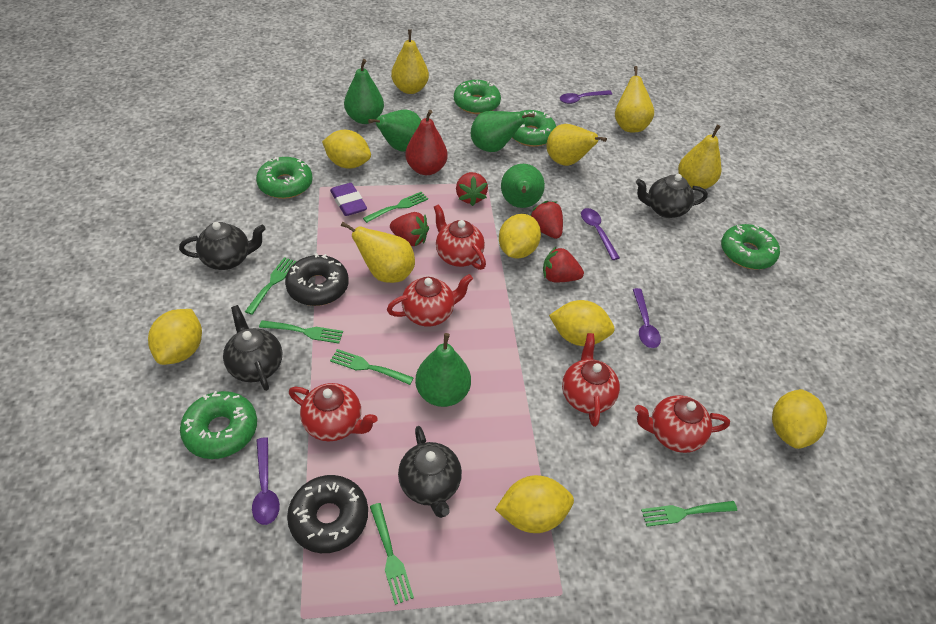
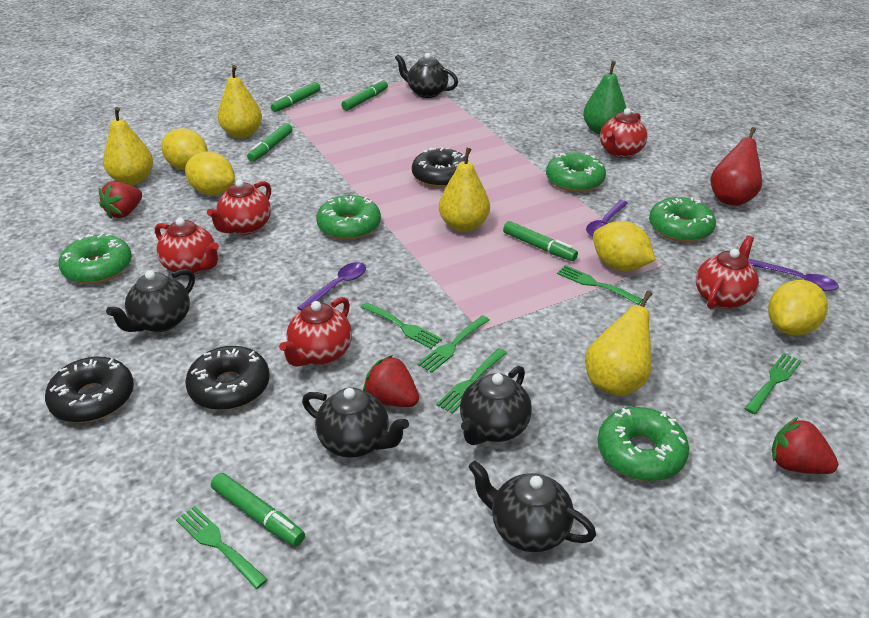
black donut: [285,253,349,306] [287,475,368,553] = 2 -> [45,357,134,423] [185,346,270,410] [412,147,465,188] = 3
black teapot: [179,222,266,270] [223,305,282,391] [398,426,462,518] [636,174,708,218] = 4 -> [106,269,195,332] [302,388,409,458] [395,53,458,98] [460,366,532,445] [468,461,596,552] = 5
green marker: none = 0 -> [211,473,305,546] [247,123,292,162] [271,82,321,112] [341,79,388,111] [503,221,578,261] = 5
green pear: [344,59,384,124] [368,110,421,152] [415,333,471,407] [471,111,535,152] [501,164,545,208] = 5 -> [583,61,626,135] = 1
purple eraser: [330,183,367,216] = 1 -> none = 0
purple spoon: [252,437,280,525] [560,90,612,104] [581,208,620,260] [633,288,661,348] = 4 -> [297,262,366,311] [586,200,628,236] [748,259,839,291] = 3
red strawberry: [390,212,429,246] [456,172,488,206] [530,201,563,239] [543,246,584,282] = 4 -> [99,181,142,219] [363,355,419,407] [772,417,838,474] = 3
yellow lemon: [148,309,202,365] [322,130,371,169] [495,475,574,533] [499,214,541,258] [549,300,615,346] [772,389,827,449] = 6 -> [161,128,208,170] [185,152,235,195] [593,221,655,271] [768,280,828,336] = 4
yellow pear: [341,222,415,283] [391,29,429,94] [546,124,607,166] [615,66,654,132] [678,125,721,189] = 5 -> [103,107,153,185] [218,65,262,138] [439,148,490,232] [585,291,652,396] = 4

